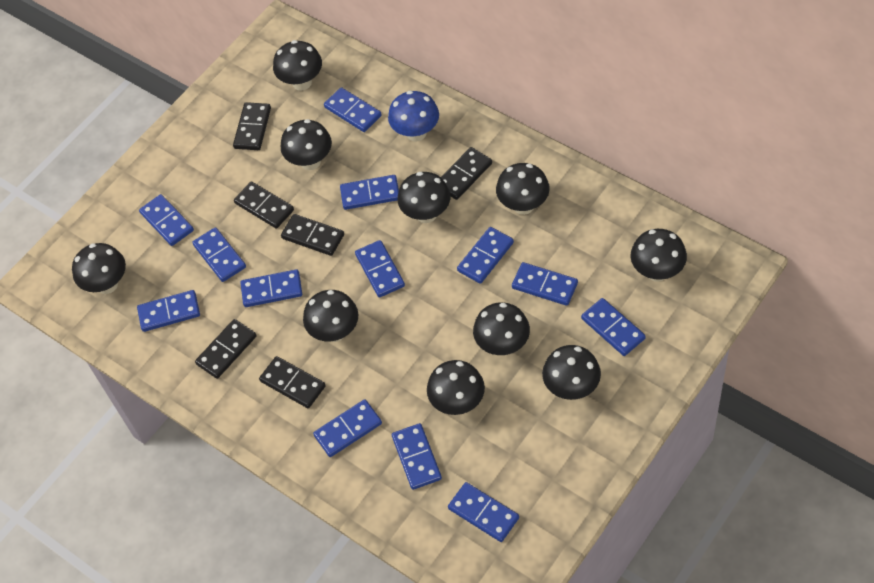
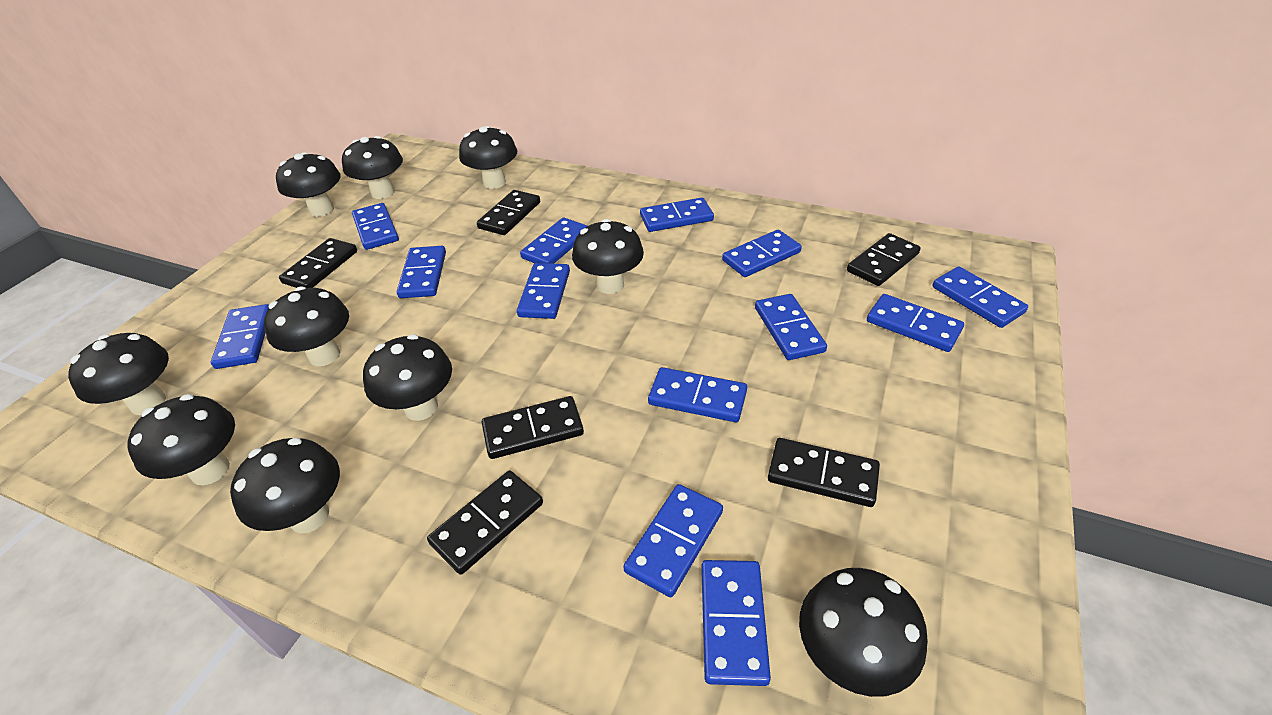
blue mushroom: [388,90,439,142] = 1 -> none = 0

